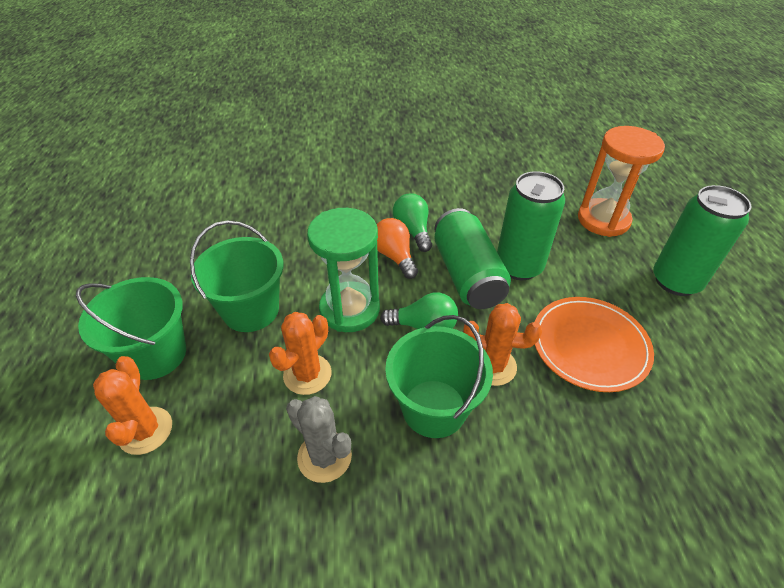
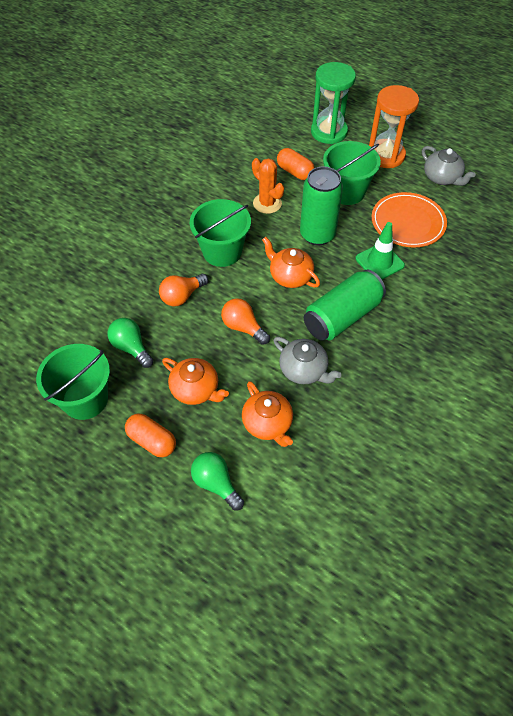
green can: [434,208,511,309] [497,171,565,280] [653,185,752,296] = 3 -> [300,166,343,245] [304,270,386,341] = 2
green traffic cone: none = 0 -> [355,222,405,280] = 1
grey cactus: [286,396,352,483] = 1 -> none = 0
grey teapot: none = 0 -> [273,337,342,384] [422,146,476,186] = 2
orange cactus: [93,356,172,455] [269,312,332,395] [463,303,542,386] = 3 -> [252,158,284,214] = 1
orange capsule: none = 0 -> [125,413,176,457] [277,148,315,180] = 2
orange light bulb: [377,218,418,279] = 1 -> [159,274,208,306] [221,298,270,345] = 2
orange teapot: none = 0 -> [162,358,229,405] [242,381,293,447] [262,237,320,288] = 3

